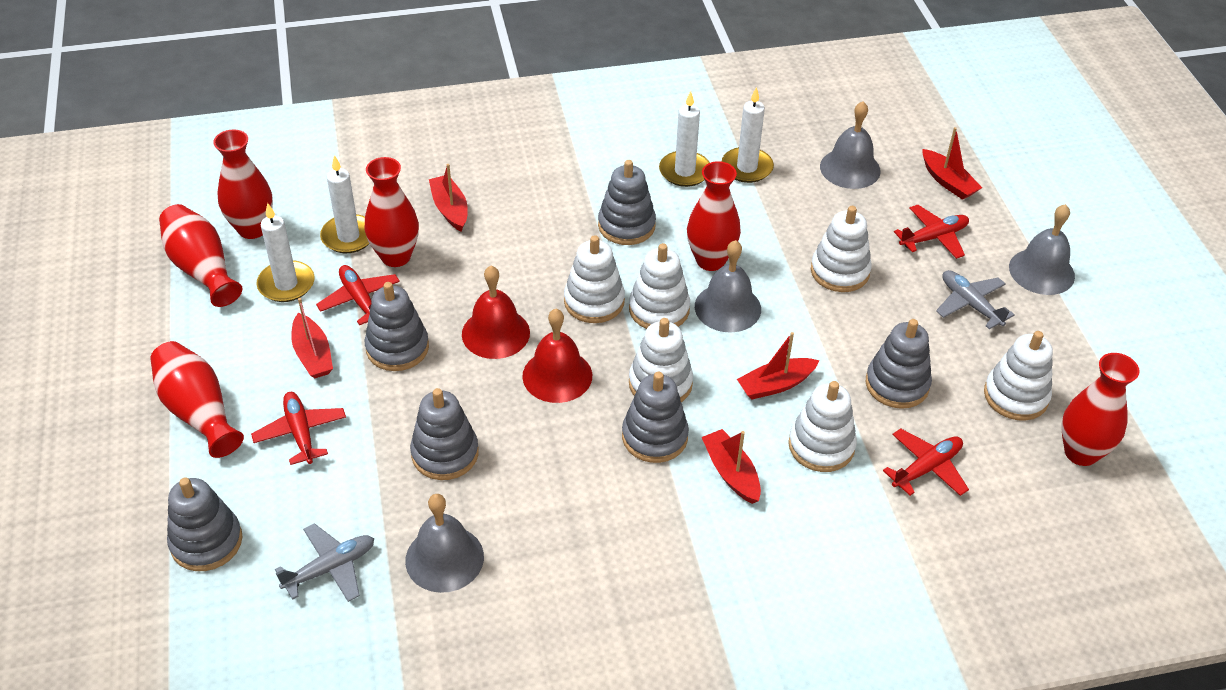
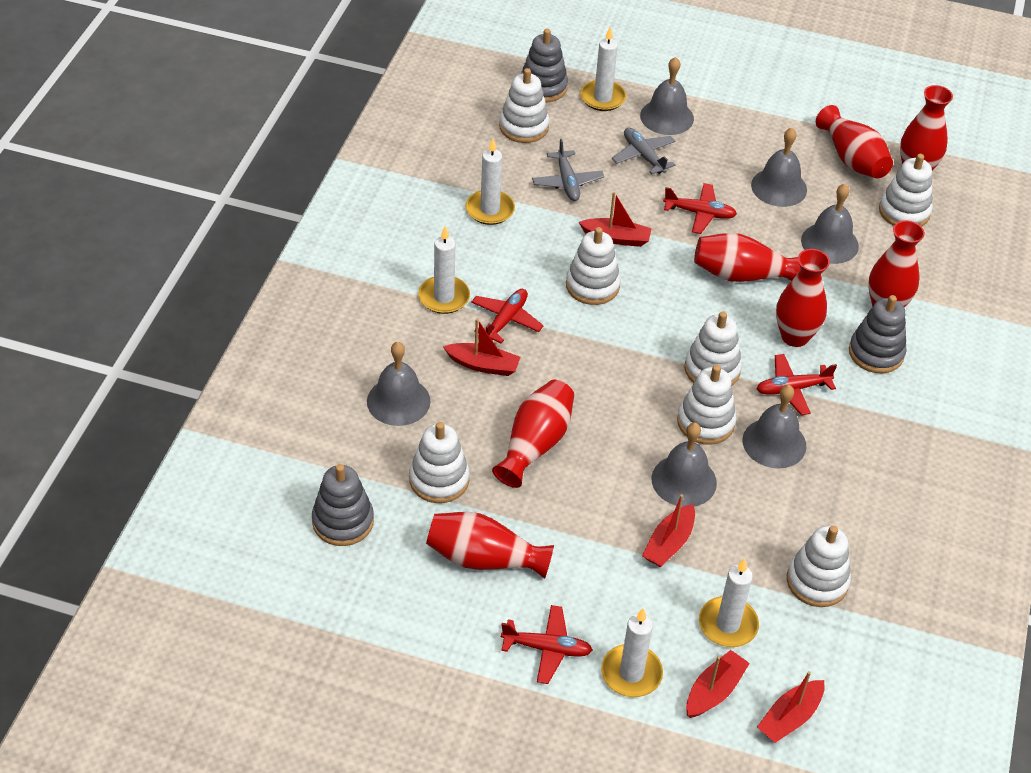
grey bell: [405,494,484,593] [695,240,761,332] [820,101,881,189] [1009,204,1075,295] = 4 -> [367,342,431,426] [640,57,694,135] [651,423,717,507] [743,385,806,468] [751,128,807,207] [801,184,859,264] = 6
grey stacking toy: [167,478,243,571] [365,282,429,371] [410,388,479,480] [598,160,656,245] [622,372,689,463] [866,319,932,409] = 6 -> [312,464,374,546] [521,29,568,103] [849,295,907,373] = 3
red bell: [462,266,530,359] [522,309,592,403] = 2 -> none = 0
red vase: [150,341,244,458] [159,204,243,307] [213,130,273,239] [365,157,419,267] [687,161,741,271] [1061,353,1140,466] = 6 -> [426,512,554,579] [492,380,574,488] [694,233,801,282] [776,249,830,347] [816,105,893,178] [868,220,925,307] [900,85,953,170] = 7
white candle: [256,203,315,302] [320,155,369,253] [659,91,710,187] [722,87,774,183] = 4 -> [418,226,470,314] [465,139,515,225] [580,27,626,111] [601,608,663,697] [699,558,759,647] = 5
white stacking toy: [564,235,625,323] [629,243,690,329] [629,318,693,402] [788,381,857,472] [811,206,872,292] [984,331,1053,421] = 6 -> [409,422,470,503] [499,68,549,143] [566,227,621,305] [677,365,736,445] [684,311,742,386] [787,526,851,607] [879,154,933,227] = 7

